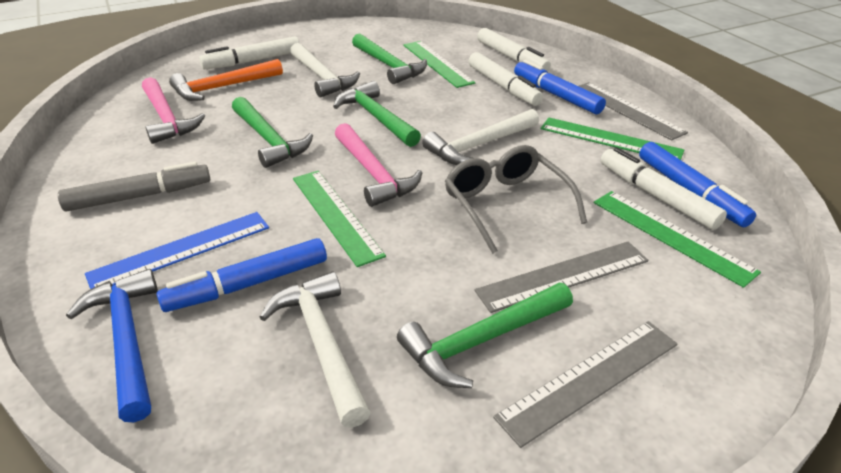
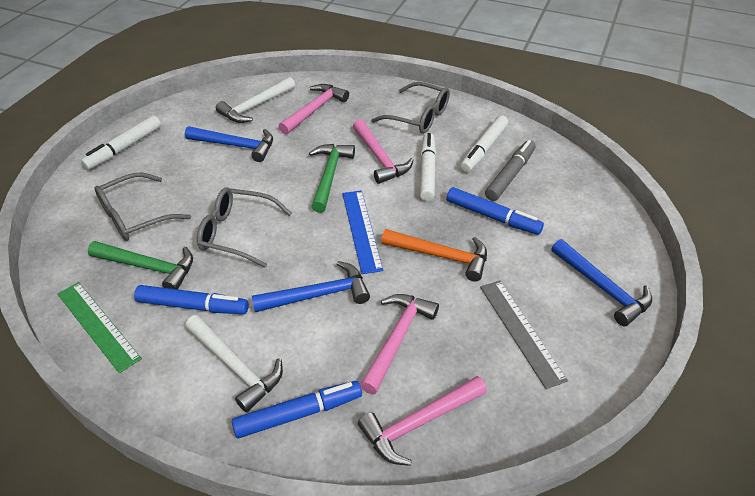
blue hammer: [66,269,158,422] = 1 -> [185,126,273,162] [252,261,370,312] [551,239,652,326] = 3
green hammer: [232,97,313,168] [333,81,421,147] [352,33,427,84] [397,283,573,388] = 4 -> [88,241,193,289] [309,144,355,213] = 2
green ruler: [293,171,386,267] [403,41,475,88] [541,118,684,160] [594,191,761,288] = 4 -> [57,282,142,373] = 1
grey glasses: [445,145,587,254] = 1 -> [94,173,191,241] [197,187,292,268] [371,82,450,134] = 3
grey ruler: [475,242,649,313] [493,321,678,448] [579,82,688,140] = 3 -> [480,280,568,389] = 1
pink hammer: [142,77,205,144] [335,123,422,207] = 2 -> [279,84,349,135] [353,119,413,184] [358,376,487,466] [360,294,439,394] = 4
white hammer: [259,271,371,428] [290,43,360,97] [422,109,539,165] = 3 -> [185,315,283,412] [216,77,295,123] = 2
white marker: [199,36,299,69] [469,52,543,106] [477,28,551,72] [601,147,727,230] = 4 -> [81,116,161,170] [420,133,436,201] [460,115,508,173] = 3

